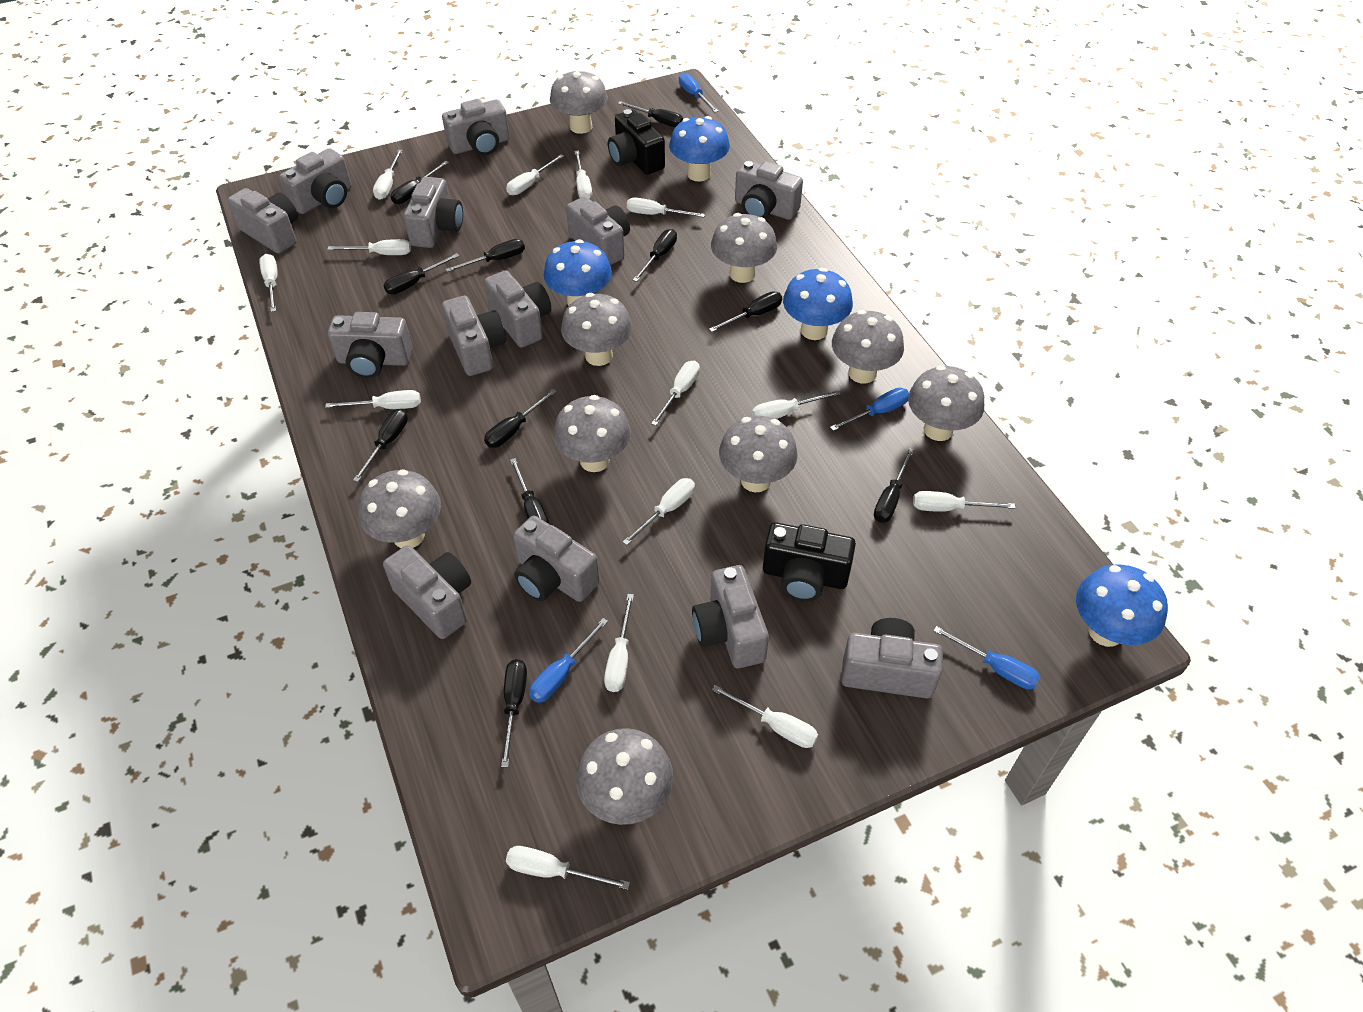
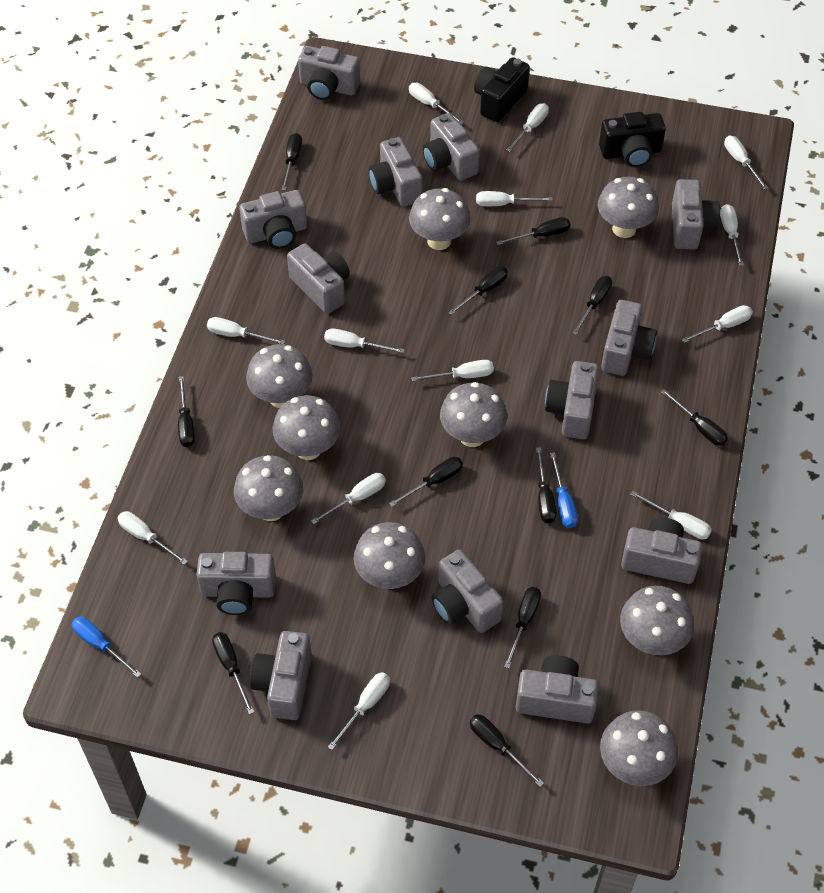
blue mushroom: [544,239,612,306] [669,116,730,182] [783,268,853,340] [1076,564,1168,647] = 4 -> none = 0
blue screwdriver: [529,618,608,703] [679,73,718,112] [830,388,909,431] [933,626,1040,690] = 4 -> [72,617,141,678] [550,452,578,528] = 2
white screwdriver: [259,254,278,312] [325,390,421,409] [328,239,411,255] [373,150,403,200] [506,154,564,195] [506,846,630,890] [574,151,592,199] [604,594,634,692] [623,478,695,545] [627,197,705,217] [651,361,700,426] [712,685,818,748] [752,390,840,419] [913,491,1015,512] = 14 -> [118,511,188,565] [207,317,285,345] [311,473,386,524] [324,328,405,353] [328,672,390,750] [409,83,464,124] [411,360,494,381] [476,191,553,206] [507,103,549,152] [630,491,712,540] [682,305,753,343] [720,204,744,266] [724,135,768,190] = 13

